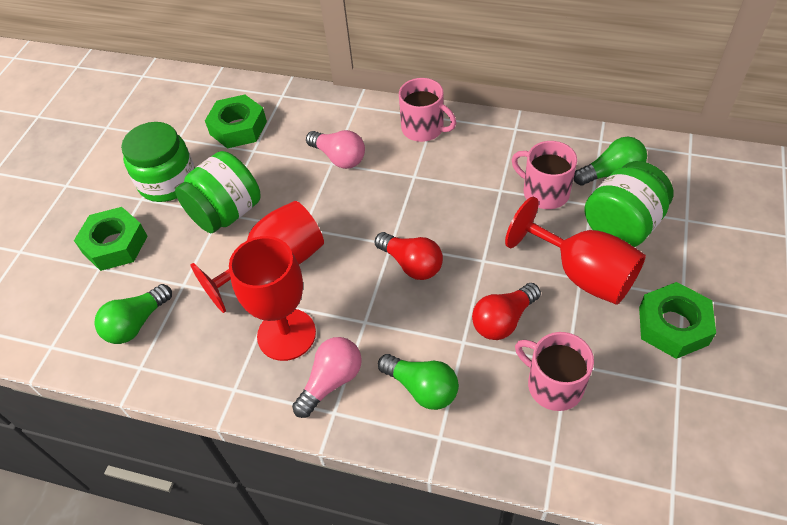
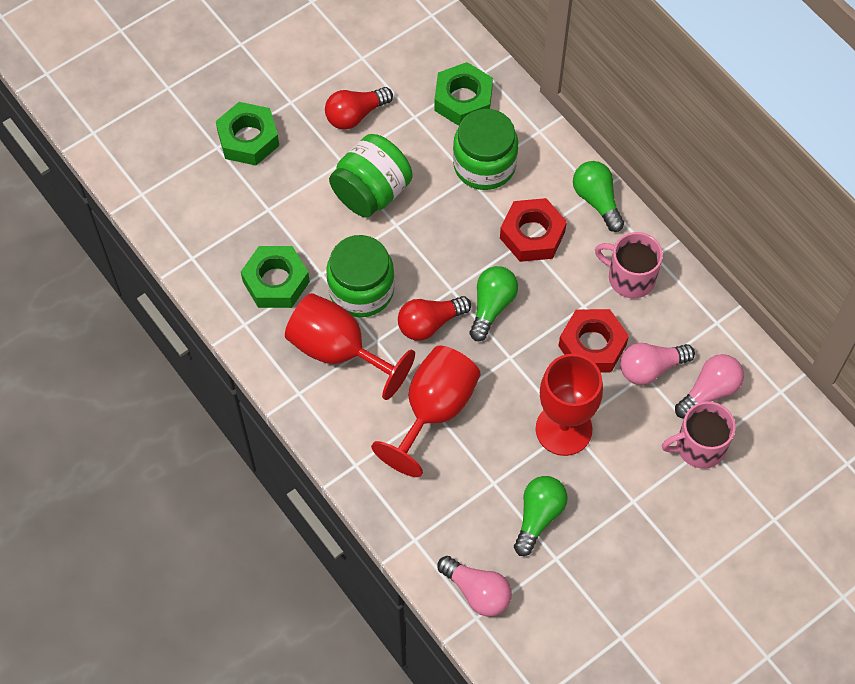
pink light bulb: [292,337,362,418] [306,130,365,169] = 2 -> [438,556,512,617] [620,343,695,385] [675,354,744,419] = 3
pink mug: [399,78,456,142] [512,141,577,209] [515,332,594,411] = 3 -> [595,232,663,299] [662,401,736,469] = 2
red nut: none = 0 -> [500,198,567,262] [558,309,629,372] = 2

